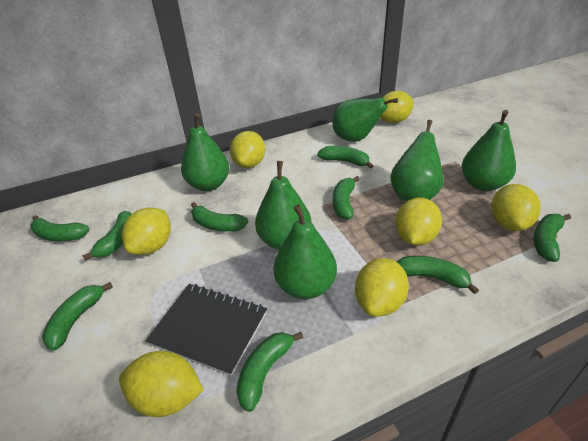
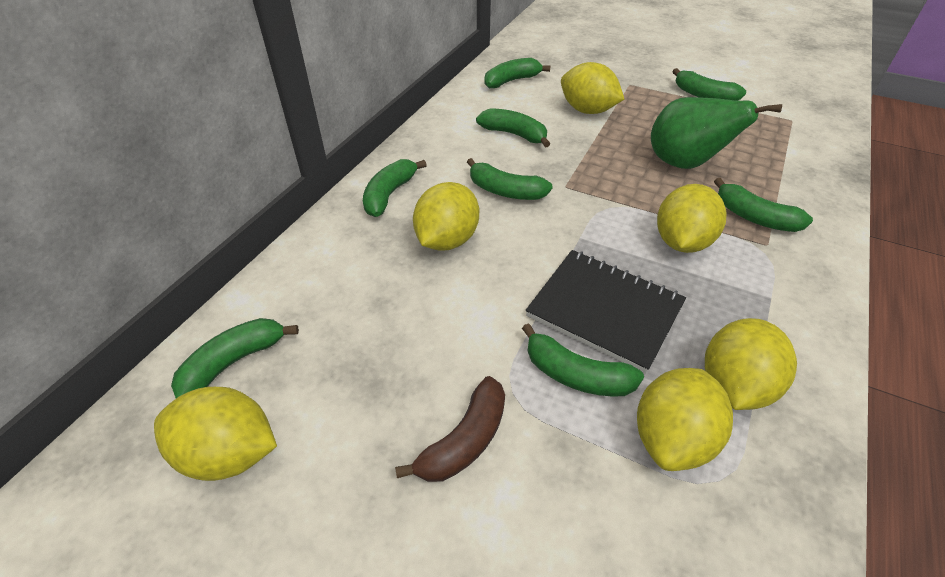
brown banana: none = 0 -> [395,376,505,482] = 1
green banana: [30,215,89,241] [42,282,113,351] [82,211,132,261] [191,202,248,232] [236,332,303,412] [317,146,373,169] [333,176,360,220] [397,256,479,294] [534,214,571,262] = 9 -> [171,318,299,398] [363,159,427,217] [467,158,553,200] [476,108,550,148] [484,58,551,88] [522,323,644,396] [672,68,746,101] [714,178,813,232] = 8
green pear: [181,113,229,191] [255,161,311,250] [274,204,337,299] [332,98,398,142] [390,120,444,201] [462,110,516,191] = 6 -> [651,97,782,169] = 1
yellow lemon: [119,351,204,417] [122,207,171,255] [230,131,265,168] [355,258,409,317] [380,91,414,123] [395,198,442,246] [491,184,541,231] = 7 -> [154,387,277,481] [413,182,479,251] [561,62,624,114] [637,368,733,471] [657,184,727,253] [705,318,797,410] = 6

